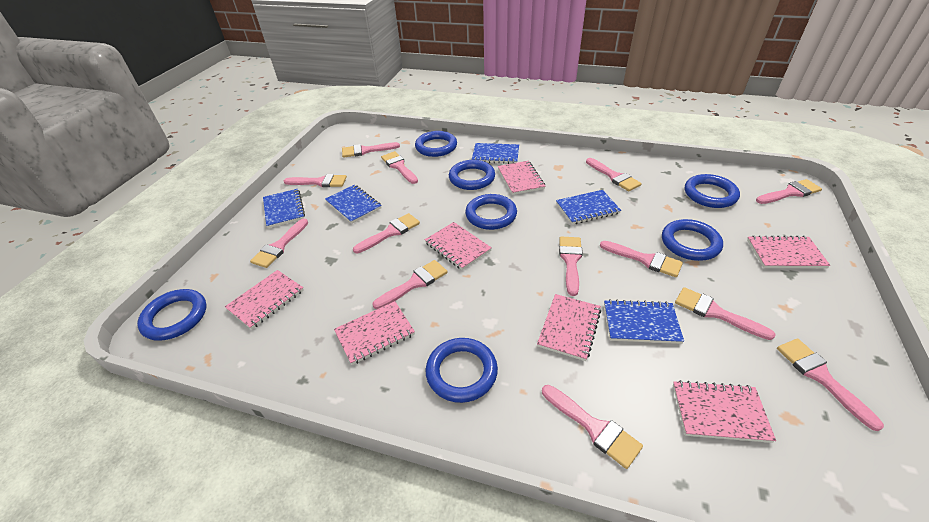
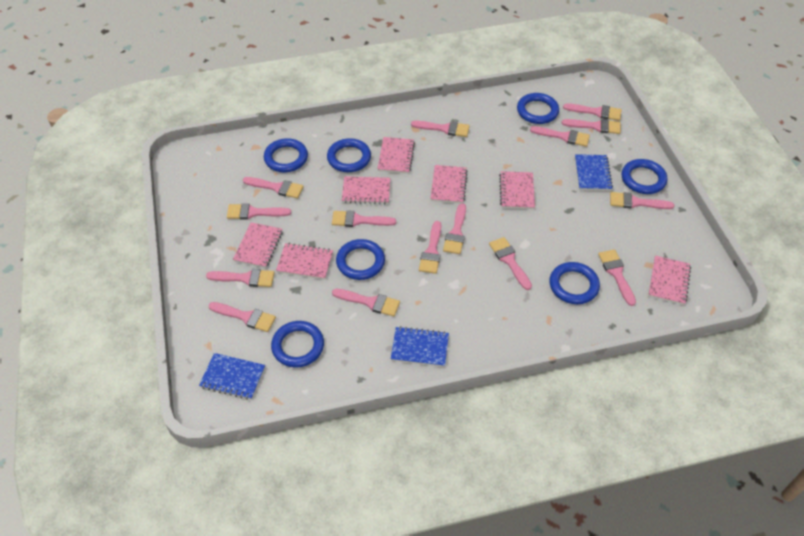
blue notebook: [263,189,305,228] [325,185,382,224] [472,143,519,164] [556,190,621,225] [604,299,684,344] = 5 -> [199,353,265,400] [391,326,449,367] [575,154,613,191] = 3
pink brush: [250,218,308,268] [284,174,347,187] [342,142,400,158] [353,213,420,253] [372,260,447,309] [381,151,418,184] [542,385,643,469] [559,237,583,296] [586,158,641,191] [600,241,683,277] [675,287,776,340] [756,179,822,204] [777,338,884,431] = 13 -> [206,269,275,287] [208,302,276,332] [227,203,291,220] [243,177,304,198] [332,210,396,227] [332,289,400,317] [411,121,470,137] [419,221,441,274] [443,203,466,254] [489,237,532,290] [530,126,590,147] [562,119,621,134] [563,103,622,121] [598,249,636,306] [610,192,674,209] = 15

